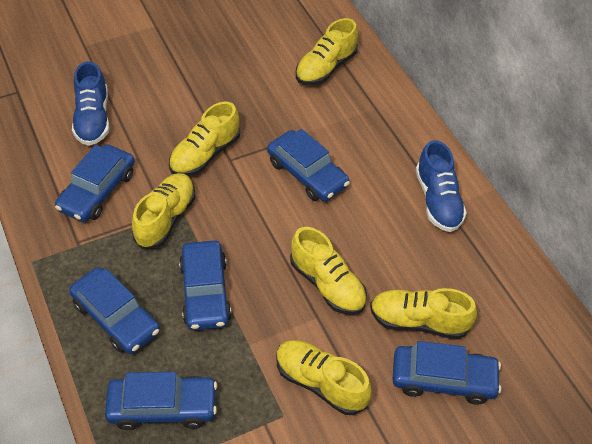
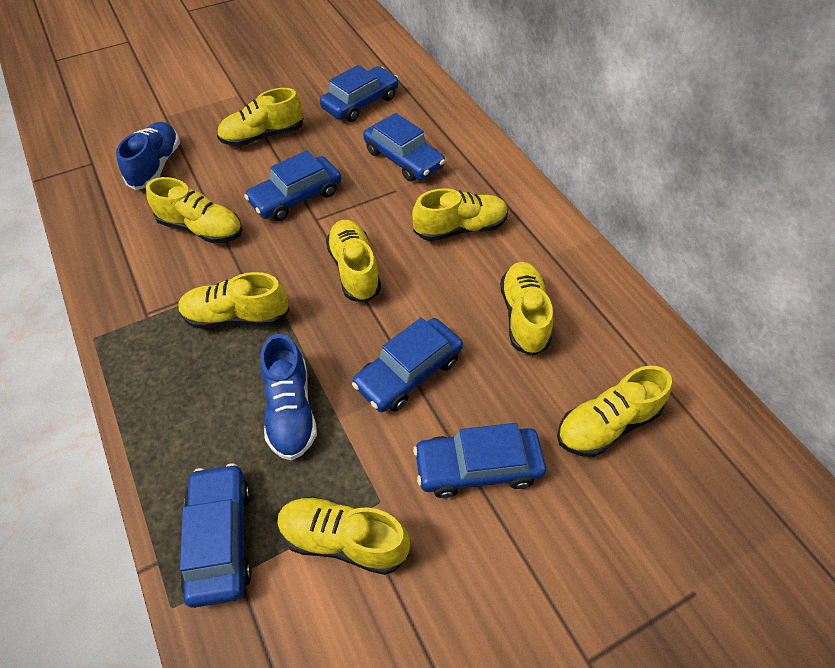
yellow shoe: [132,173,195,249] [169,102,240,176] [276,340,372,415] [290,227,367,315] [296,18,358,85] [370,288,477,339] = 6 -> [146,177,242,243] [178,272,290,329] [217,88,303,146] [277,496,410,575] [326,220,381,302] [412,188,508,241] [500,262,553,356] [557,366,672,457] = 8

